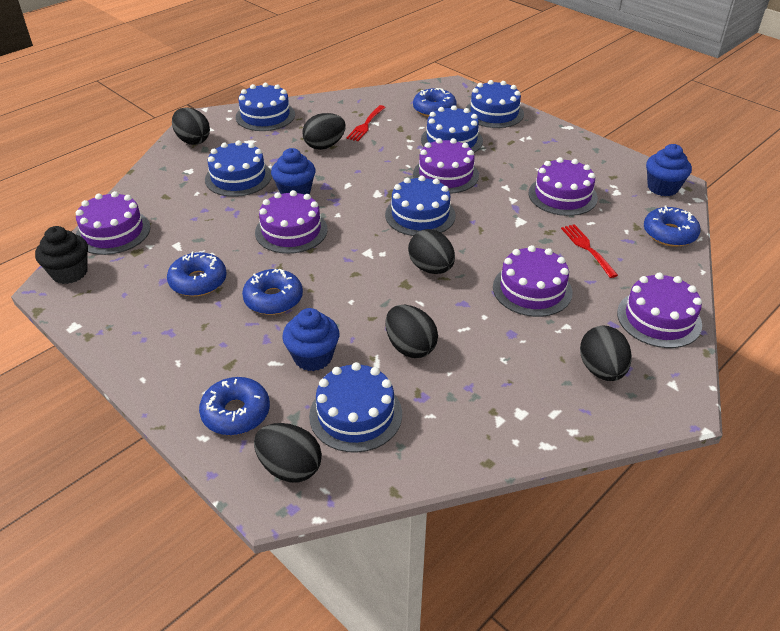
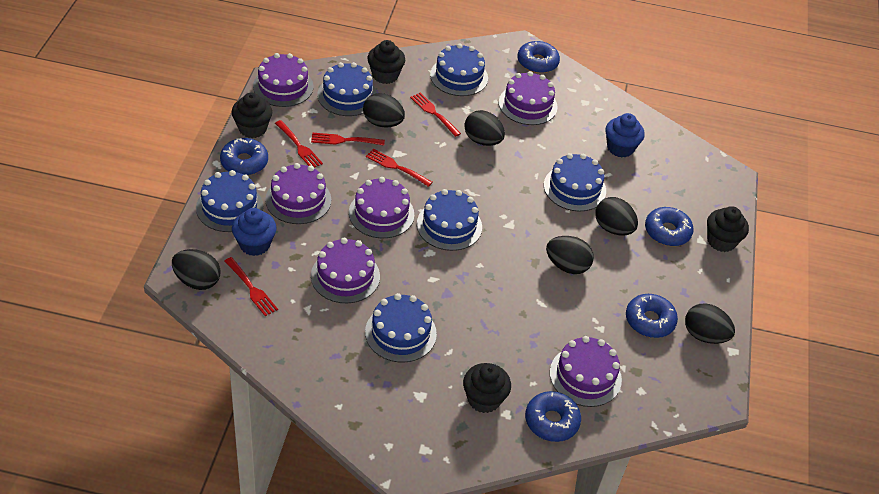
black cupcake: [35,226,88,284] = 1 -> [232,93,272,138] [367,40,405,84] [463,363,511,413] [707,206,749,252] = 4
blue cupcake: [271,148,316,195] [282,308,339,371] [646,144,692,196] = 3 -> [232,208,276,256] [605,113,645,157] = 2
red fork: [346,105,386,141] [561,224,618,278] = 2 -> [225,257,278,316] [275,120,323,168] [311,133,385,145] [366,149,432,187] [410,92,461,137] = 5

